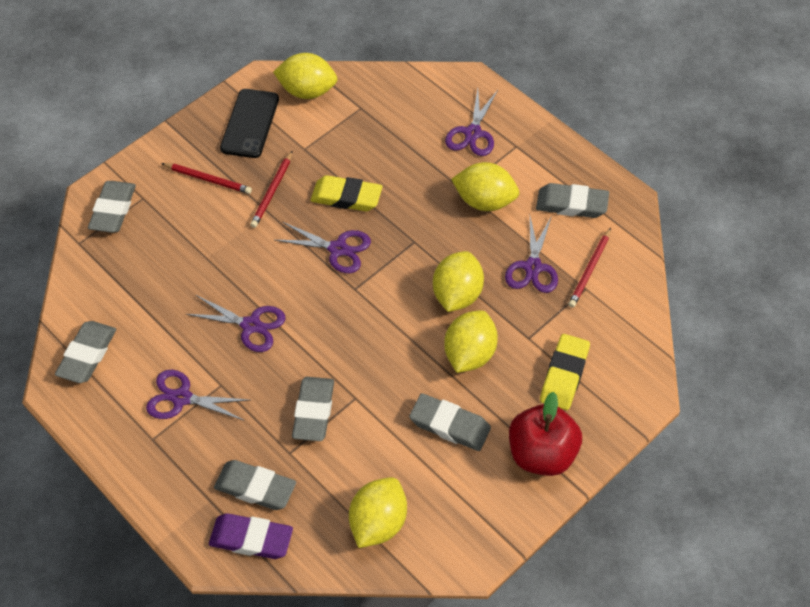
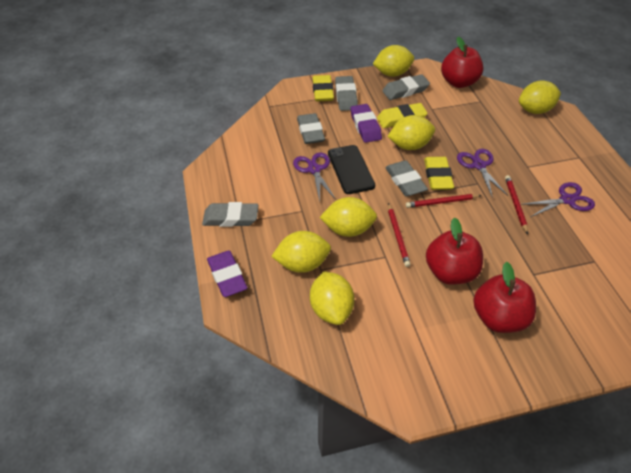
grey eraser: [55,321,116,383] [88,181,136,233] [214,460,296,510] [292,377,334,441] [409,393,491,451] [536,183,609,218] = 6 -> [202,202,258,227] [297,113,325,144] [335,76,358,111] [382,74,430,100] [385,160,428,196] = 5
purple eraser: [209,513,293,559] = 1 -> [207,251,248,297] [350,104,382,143] = 2
purple scissors: [146,370,249,421] [186,295,285,352] [275,222,371,273] [445,89,498,156] [505,216,558,293] = 5 -> [293,152,336,201] [457,149,508,198] [521,182,595,217] = 3
red apple: [509,392,582,476] = 1 -> [426,217,483,285] [441,37,484,88] [473,262,536,333] = 3
yellow eraser: [311,175,382,211] [540,334,590,410] = 2 -> [312,75,334,102] [377,103,428,128] [424,157,454,190] = 3
yellow lemon: [273,53,337,99] [349,477,407,548] [433,251,484,312] [444,310,498,373] [451,162,519,211] = 5 -> [271,231,331,273] [310,271,355,325] [319,197,377,237] [373,45,414,77] [387,115,435,150] [519,80,561,114] = 6

